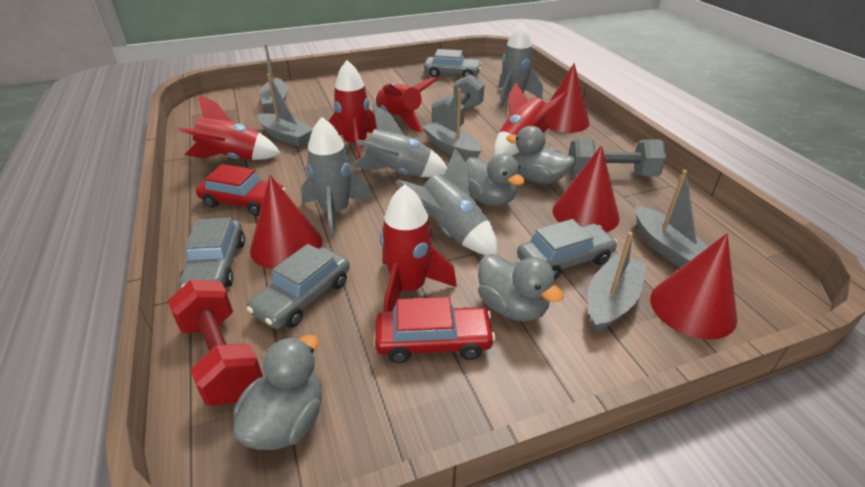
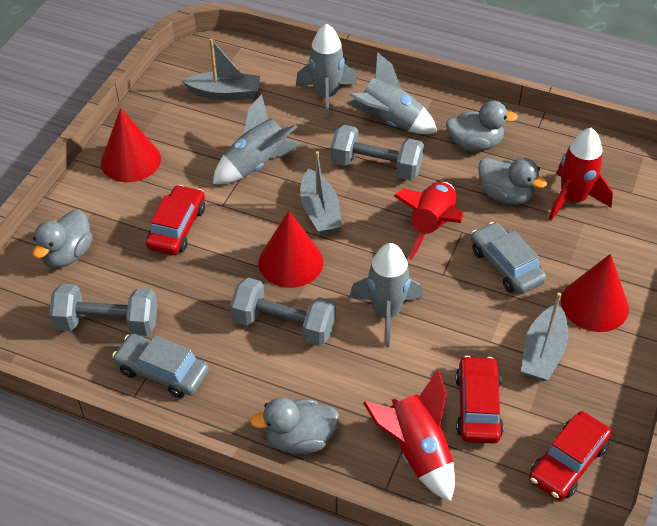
grey boat: [257,74,313,146] [260,44,288,113] [423,89,481,160] [588,232,647,332] [635,170,708,268] = 5 -> [182,39,260,100] [300,151,342,235] [521,293,568,381] = 3
grey car: [179,218,245,289] [247,244,350,329] [424,49,482,78] [517,219,618,279] = 4 -> [112,333,209,398] [471,222,546,294] = 2
grey dumbbell: [432,74,484,127] [568,138,666,176] = 2 -> [49,284,158,336] [230,278,336,346] [331,125,424,180] = 3
red car: [196,164,285,216] [375,297,496,363] = 2 -> [146,185,205,255] [455,356,504,444] [529,411,612,501] = 3
red cone: [250,175,322,269] [544,63,590,133] [553,145,620,232] [650,233,737,340] = 4 -> [101,108,161,182] [258,211,323,288] [561,254,629,332] = 3
red dumbbell: [168,280,263,406] = 1 -> none = 0
red rocket: [177,94,281,160] [328,60,377,159] [374,77,438,132] [380,184,457,311] [494,82,567,156] = 5 -> [363,370,455,502] [394,182,464,260] [549,127,613,221] = 3

